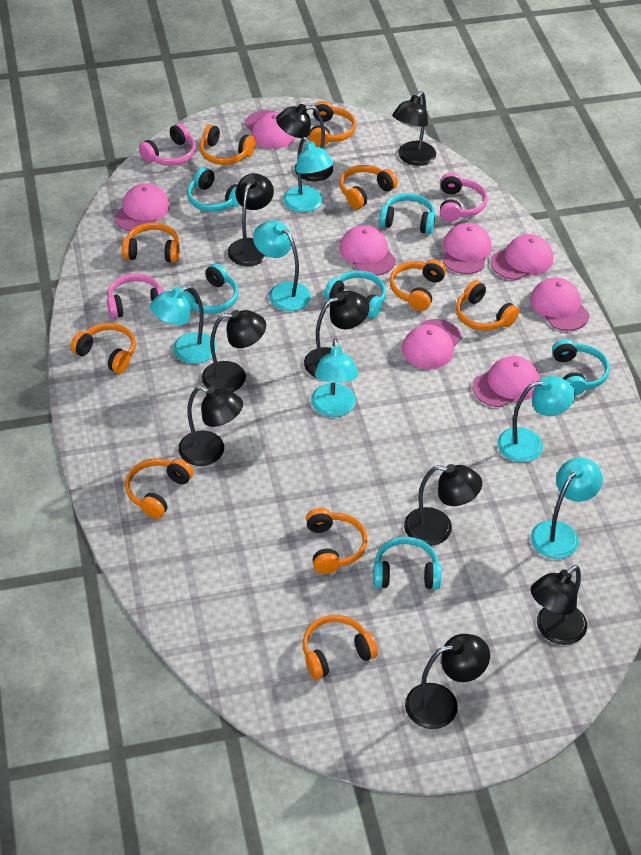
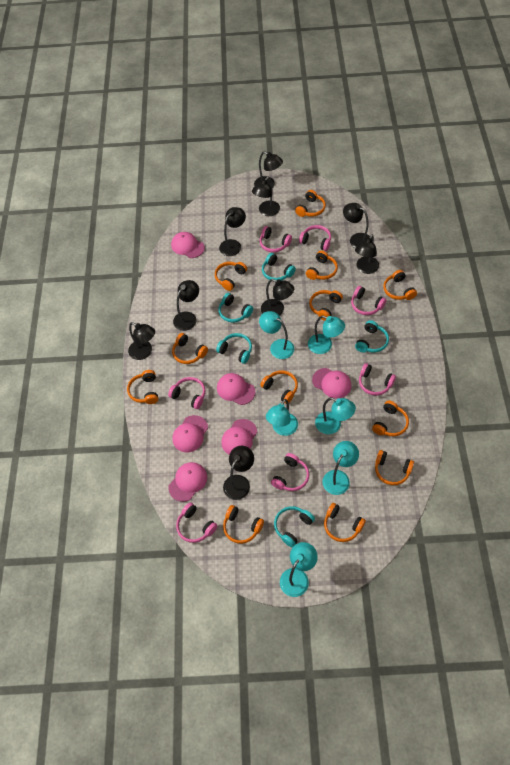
orange headphones: [70,323,136,374] [122,222,180,263] [125,458,193,519] [200,124,256,165] [303,615,378,679] [306,508,367,574] [309,101,356,147] [340,165,398,209] [390,259,446,311] [456,280,519,331] = 10 -> [127,370,158,404] [172,333,208,364] [215,262,247,291] [223,505,264,544] [260,370,298,404] [295,190,326,217] [306,251,338,280] [309,290,343,321] [324,503,366,542] [372,400,409,436] [375,450,414,485] [383,270,417,300] = 12
pink cap: [114,183,170,232] [245,110,296,149] [339,225,396,276] [402,319,462,369] [443,223,492,274] [472,356,540,407] [491,234,553,280] [530,277,590,331] = 8 -> [168,462,207,502] [171,232,205,258] [172,415,208,452] [217,373,256,405] [221,419,257,455] [312,368,352,399] = 6
pink headphones: [107,274,164,319] [139,123,196,166] [440,172,488,222] = 3 -> [168,377,205,409] [176,502,218,543] [259,226,292,253] [271,453,309,491] [299,225,331,251] [351,286,386,315] [359,363,396,396] = 7
turquoise headphones: [183,263,238,314] [187,167,240,212] [324,270,386,319] [373,537,441,589] [379,193,435,234] [552,339,610,396] = 6 -> [216,333,252,364] [218,293,253,322] [262,253,296,281] [274,506,315,547] [355,320,389,353] = 5

